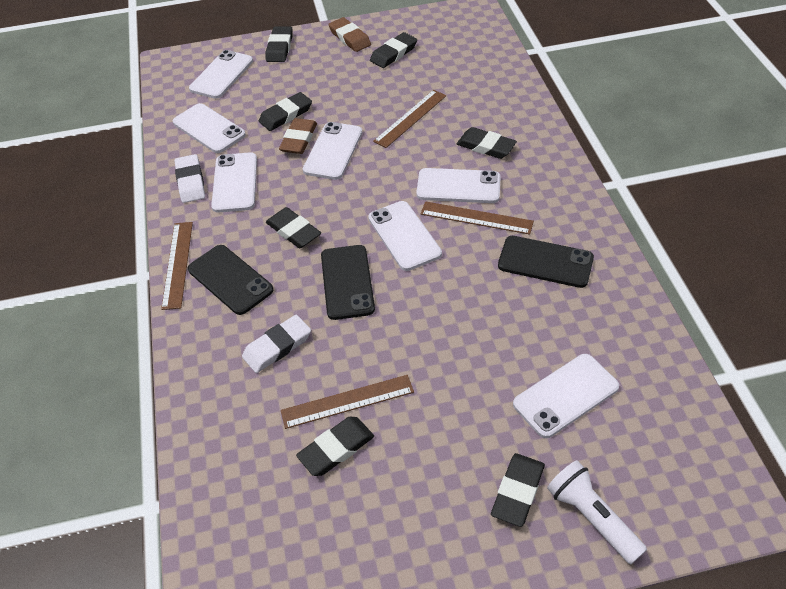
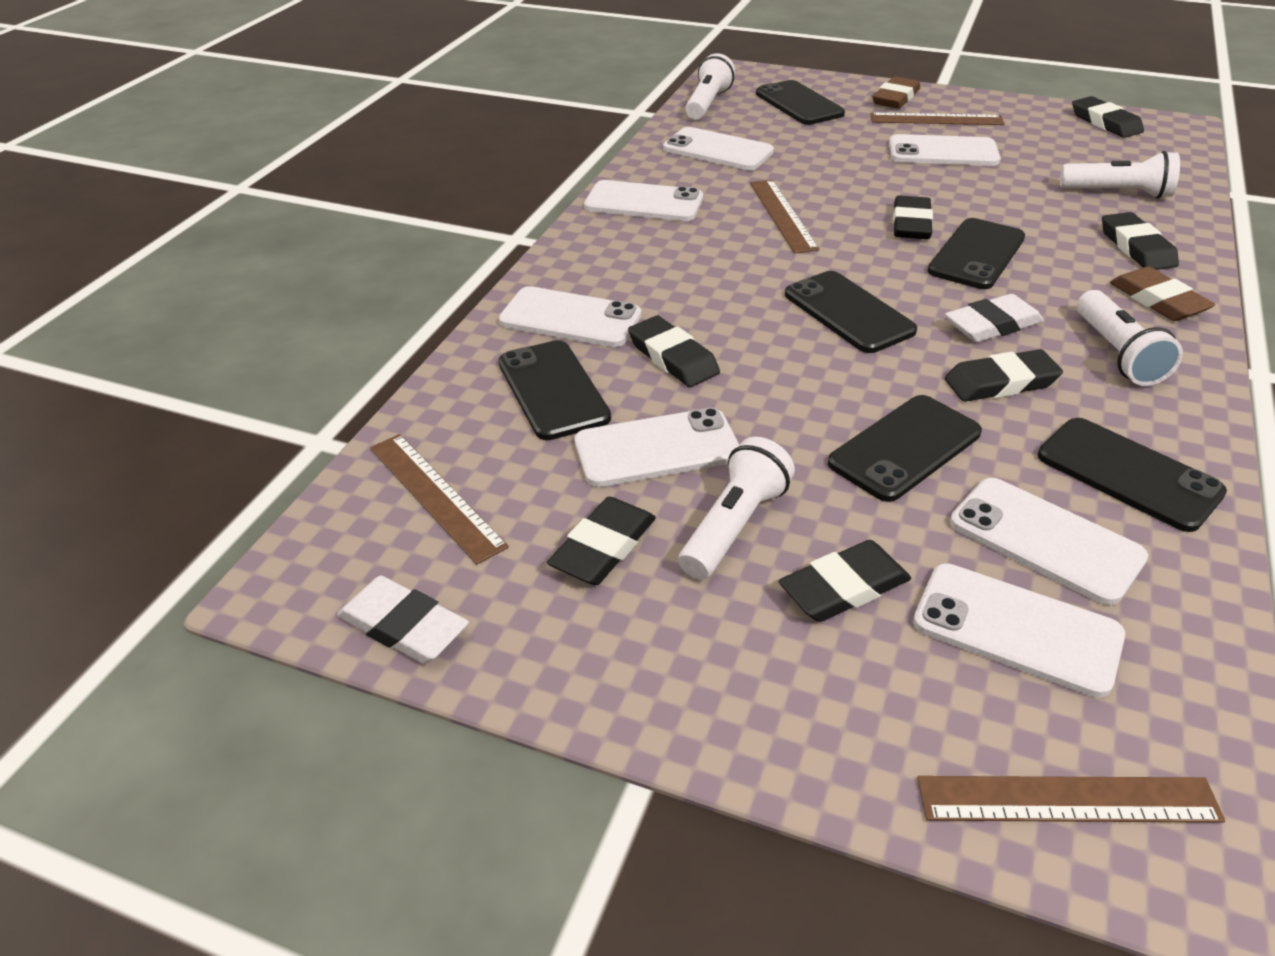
black phone: [188,245,273,315] [321,245,375,320] [498,236,594,288] = 3 -> [498,340,611,440] [756,80,845,125] [785,271,917,353] [828,395,982,502] [928,218,1025,289] [1038,418,1227,532] = 6
white flashlight: [547,460,647,564] = 1 -> [678,437,795,580] [685,53,735,120] [1060,151,1180,199] [1077,290,1183,386] = 4

